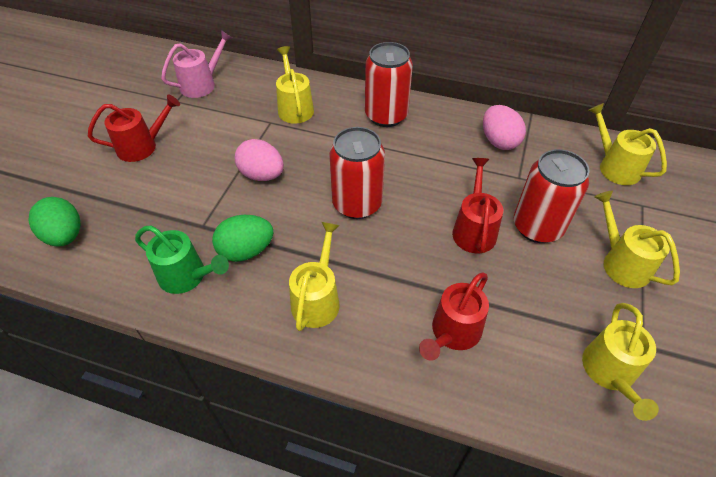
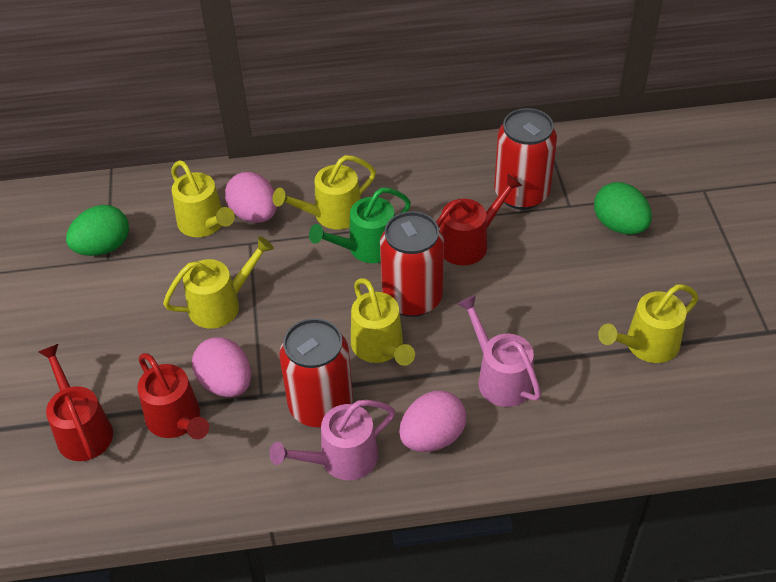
pink egg: [235,139,284,181] [483,105,526,150] = 2 -> [192,337,251,397] [225,172,277,223] [399,391,466,452] = 3
pink watering can: [161,30,232,98] = 1 -> [270,400,395,480] [457,295,541,407] = 2

